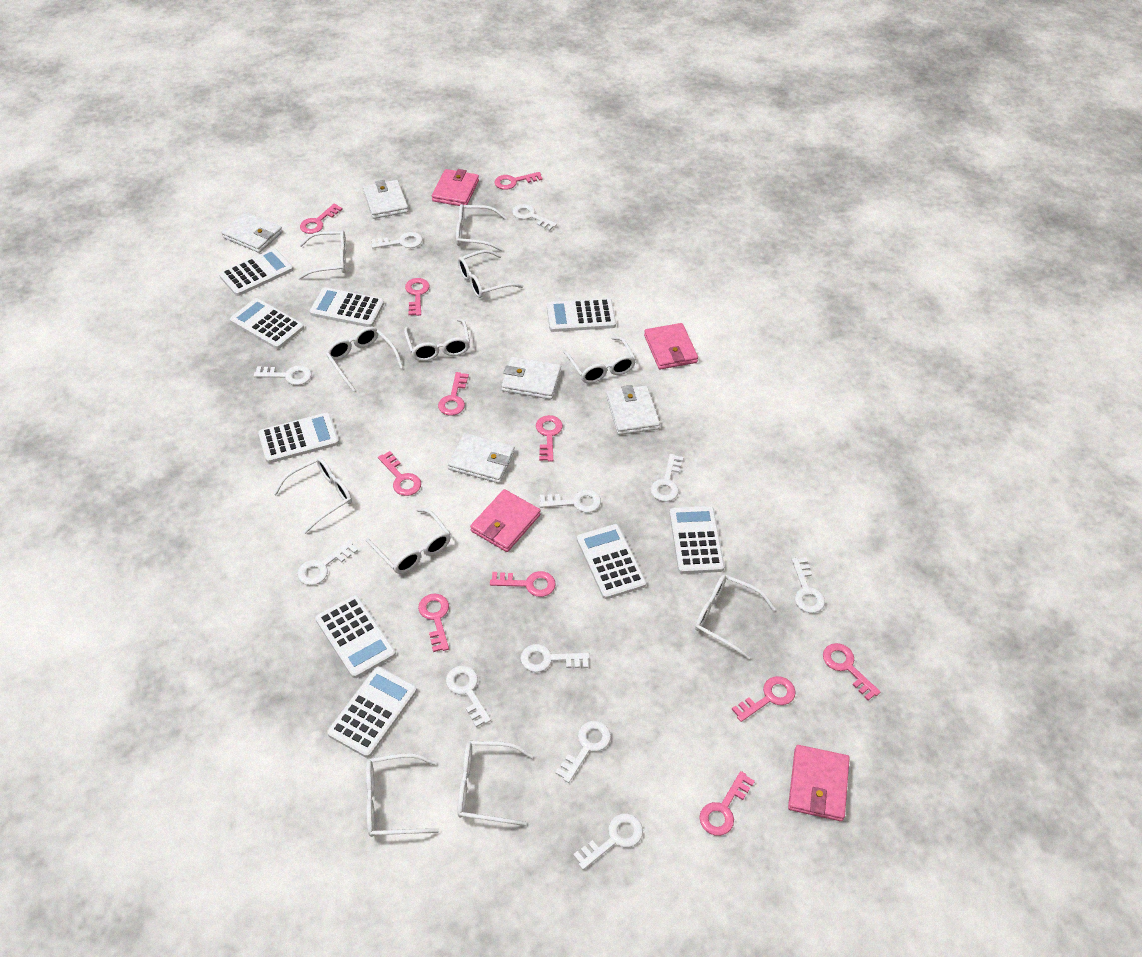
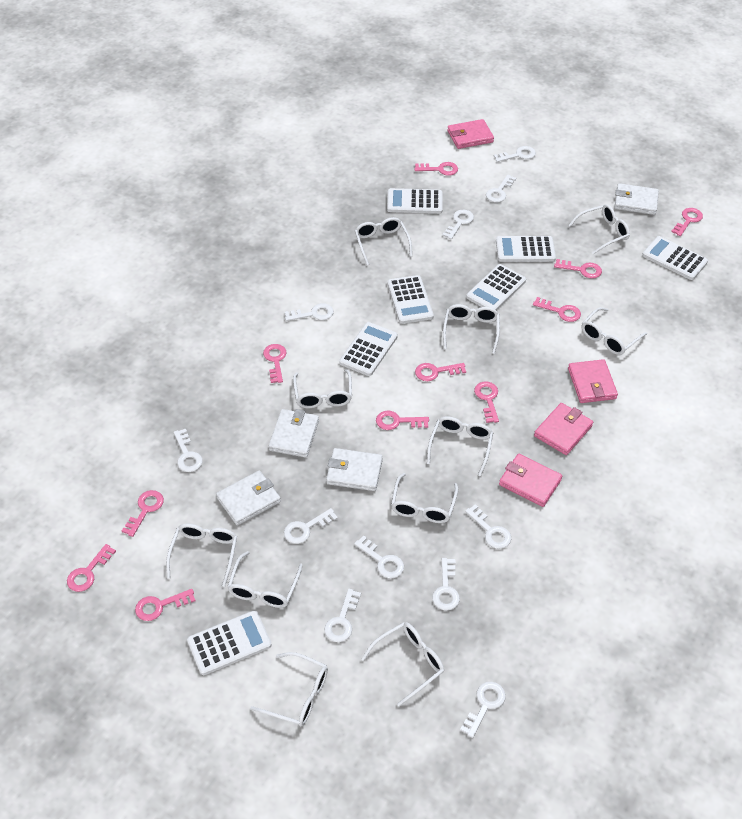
white calculator: [219,248,293,296] [230,298,304,349] [258,413,339,463] [310,287,384,327] [315,595,396,678] [327,667,417,758] [547,298,616,332] [577,524,646,599] [669,506,725,574] = 9 -> [187,610,272,675] [339,322,398,376] [387,188,443,214] [387,275,434,324] [466,264,526,311] [496,236,556,262] [642,236,708,280] = 7
white wallet: [222,212,282,253] [363,180,408,219] [448,433,515,483] [501,357,561,400] [606,385,660,435] = 5 -> [216,471,281,526] [269,409,319,458] [326,448,383,491] [614,183,659,215] = 4

